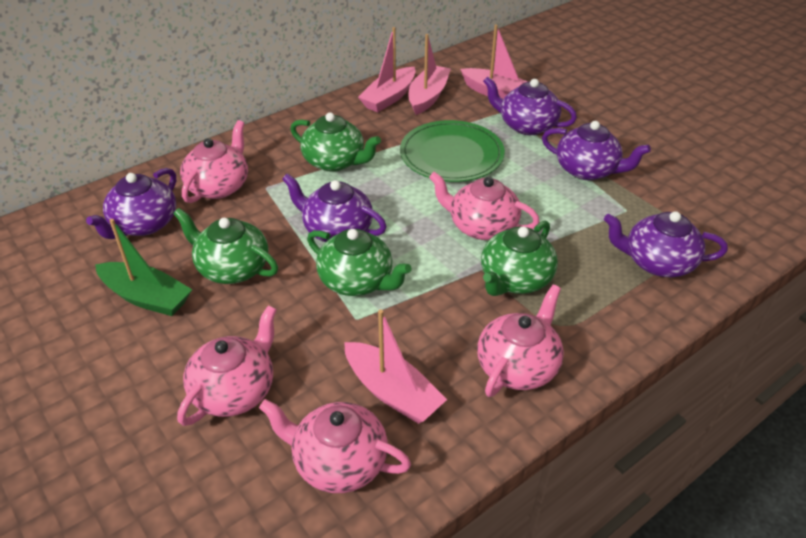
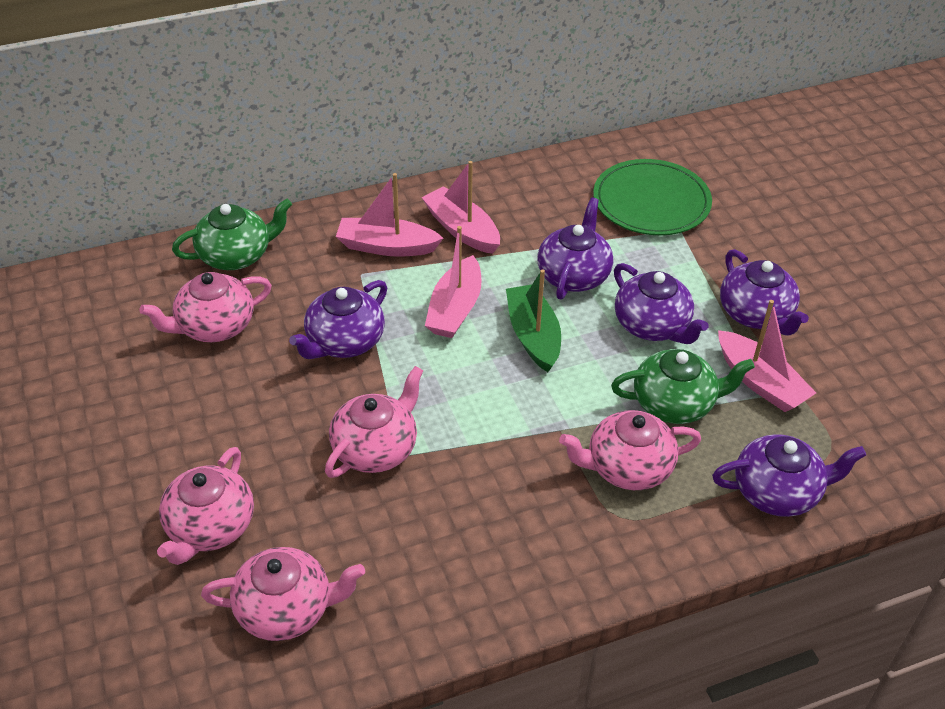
green teapot: [173,208,278,284] [290,112,381,172] [307,229,412,296] [481,221,558,296] = 4 -> [172,199,292,270] [611,349,755,424] = 2

